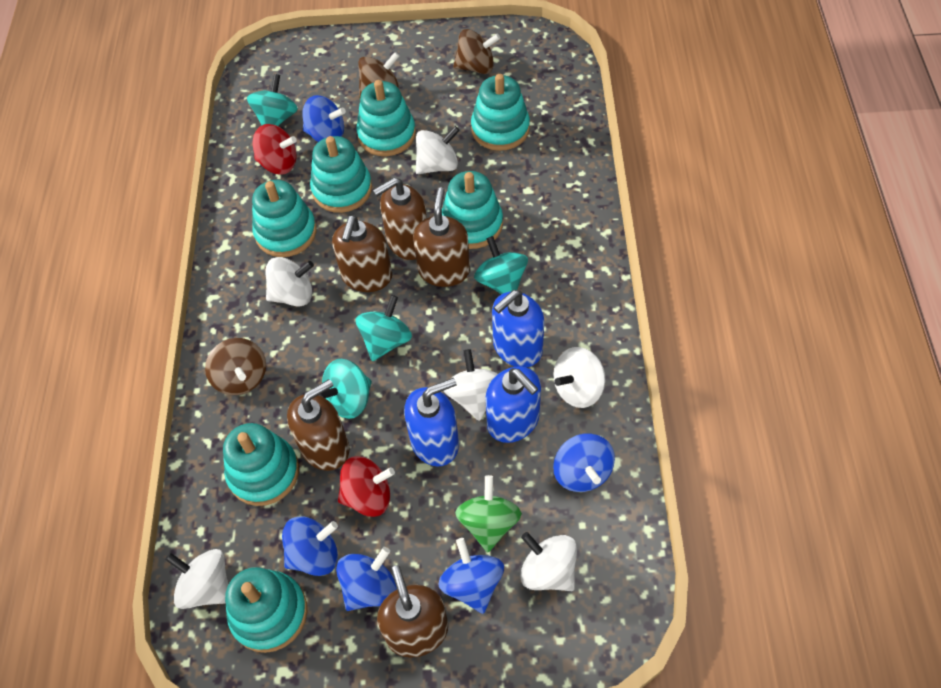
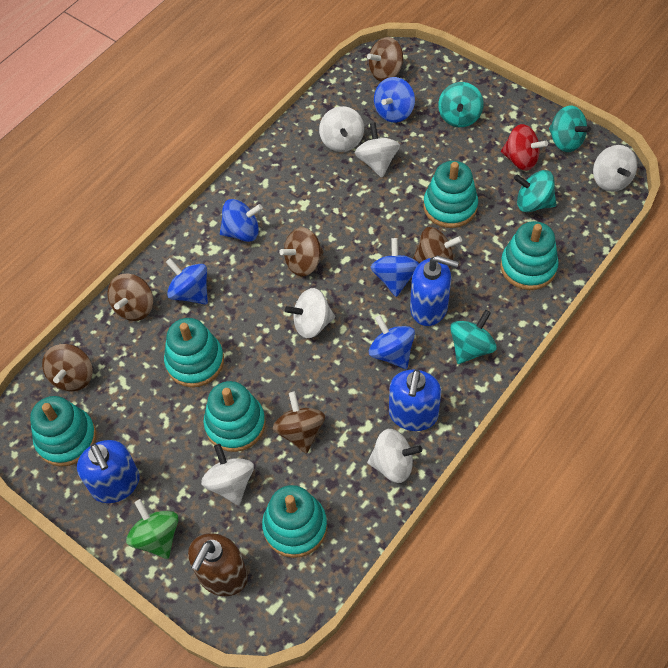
brown soap dispenser: [287,379,350,471] [332,215,392,292] [373,178,427,260] [377,565,448,658] [413,187,470,287] = 5 -> [188,533,248,596] = 1
brown spinning top: [205,338,266,395] [358,52,399,98] [453,29,500,74] = 3 -> [42,344,93,391] [108,273,153,321] [273,392,325,454] [279,227,324,276] [367,37,403,82] [413,227,462,269] = 6
red spinning top: [253,124,297,175] [338,456,395,517] = 2 -> [501,124,548,171] = 1
turquoise stacking toy: [223,423,299,506] [225,567,307,653] [252,180,316,257] [310,136,372,213] [356,80,416,156] [442,171,503,249] [471,74,530,151] = 7 -> [30,396,97,467] [164,318,224,387] [203,381,266,452] [262,485,327,558] [423,161,478,228] [500,221,559,290] = 6

